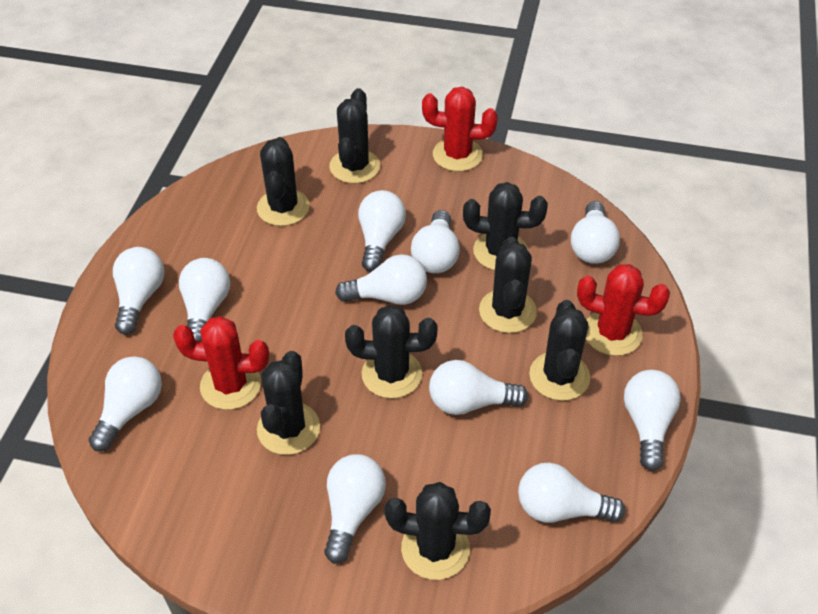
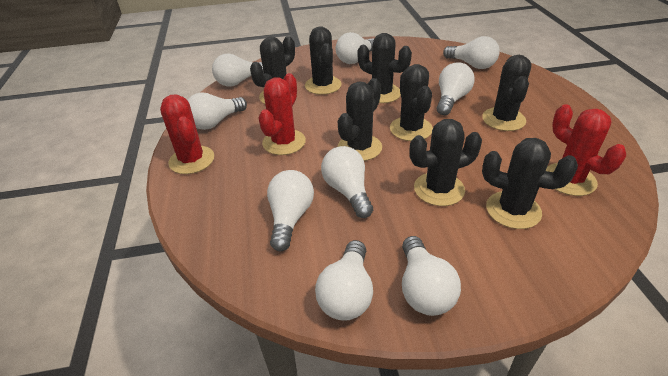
white light bulb: [89,356,162,452] [113,247,164,335] [179,258,230,341] [324,454,386,564] [335,254,427,305] [358,190,406,272] [411,210,460,273] [429,360,528,415] [518,463,625,523] [571,201,620,264] [624,370,681,471] = 11 -> [188,92,247,130] [212,53,264,87] [267,170,314,251] [315,240,373,321] [321,146,373,218] [336,32,374,64] [402,236,461,316] [436,62,475,115] [443,36,500,69] = 9

